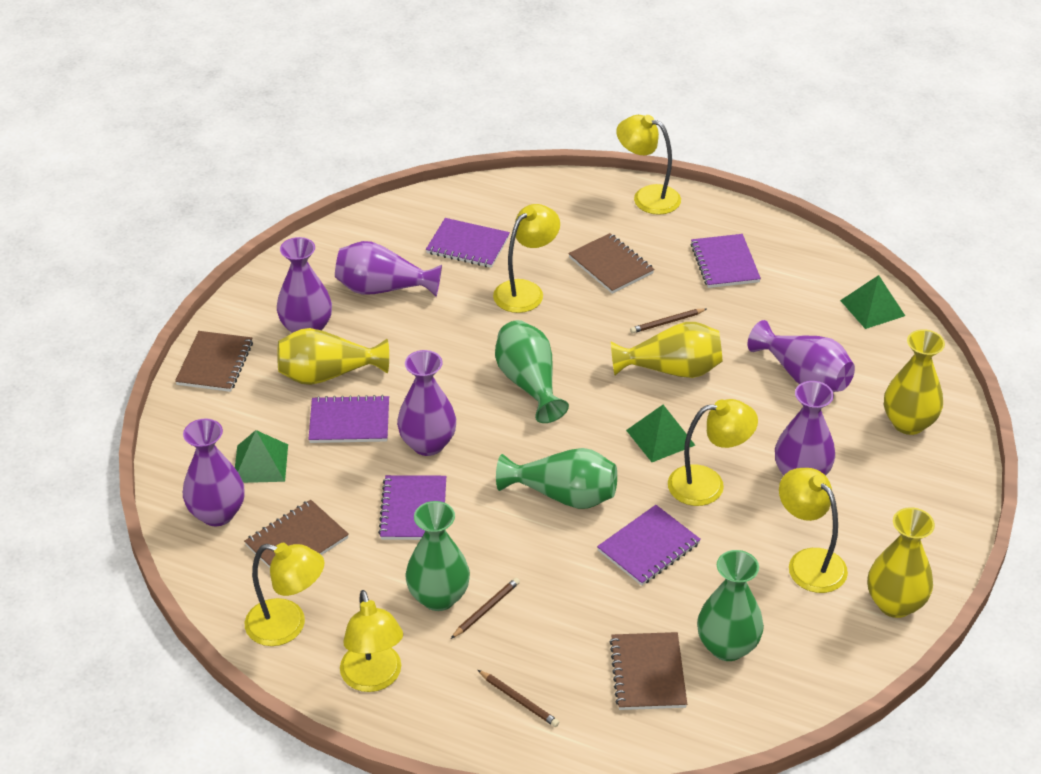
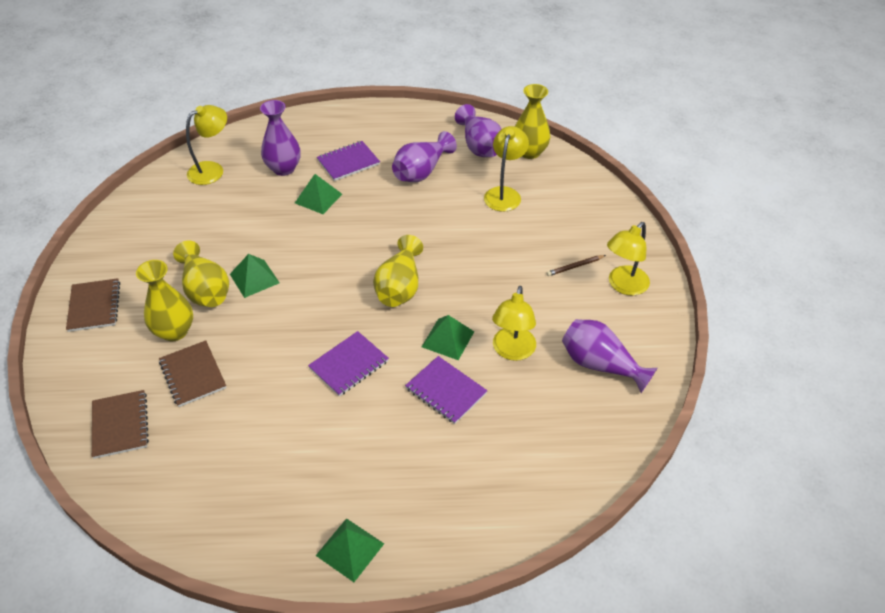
brown notebook: [175,331,253,392] [244,500,349,568] [568,233,654,294] [610,632,687,710] = 4 -> [66,278,120,332] [92,390,149,459] [159,340,226,407] = 3
brown pencil: [451,578,520,639] [478,670,559,727] [630,308,706,333] = 3 -> [547,255,606,276] = 1
green pyramid: [235,430,288,483] [626,405,695,462] [840,275,905,329] = 3 -> [230,254,279,298] [295,174,342,214] [316,518,384,582] [422,315,474,360] = 4
green vase: [405,501,470,611] [495,320,569,423] [496,448,617,509] [697,550,764,661] = 4 -> none = 0
purple notebook: [308,395,389,443] [378,475,446,540] [426,218,510,268] [597,505,701,586] [690,234,761,288] = 5 -> [308,331,389,396] [317,141,380,181] [405,356,488,424] = 3
purple vase: [183,419,244,526] [277,237,332,333] [335,241,442,297] [397,350,456,456] [748,320,855,392] [775,381,835,476] = 6 -> [260,100,301,176] [392,131,457,182] [455,104,501,157] [562,319,657,393] = 4
yellow lamp: [245,543,324,646] [340,590,403,692] [493,204,560,313] [616,115,681,215] [668,399,758,506] [779,468,848,593] = 6 -> [186,105,227,185] [484,126,529,212] [492,286,536,361] [607,222,650,296] = 4

